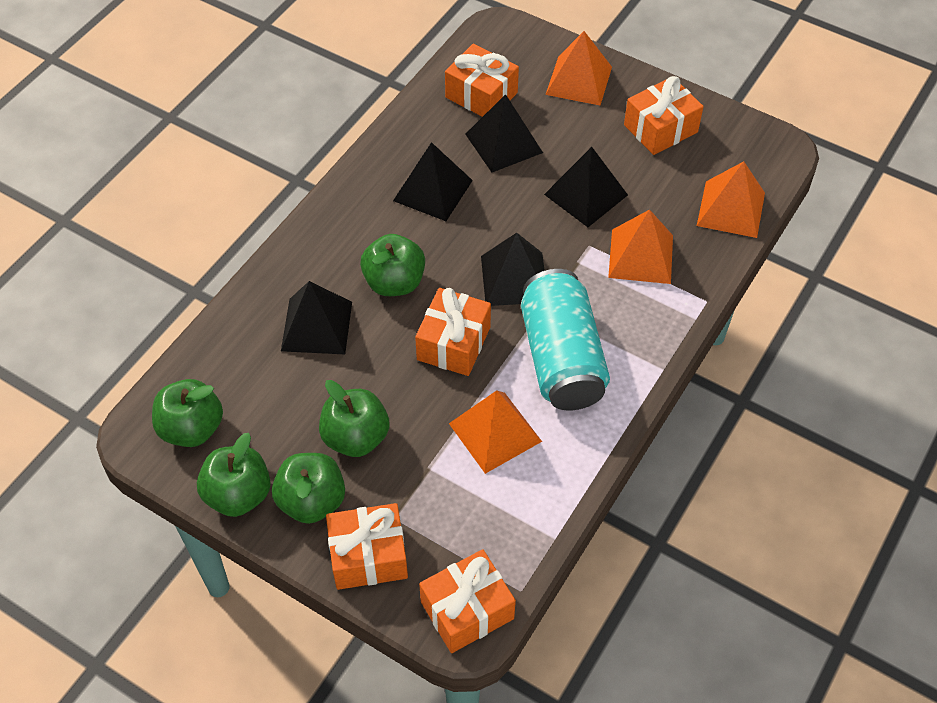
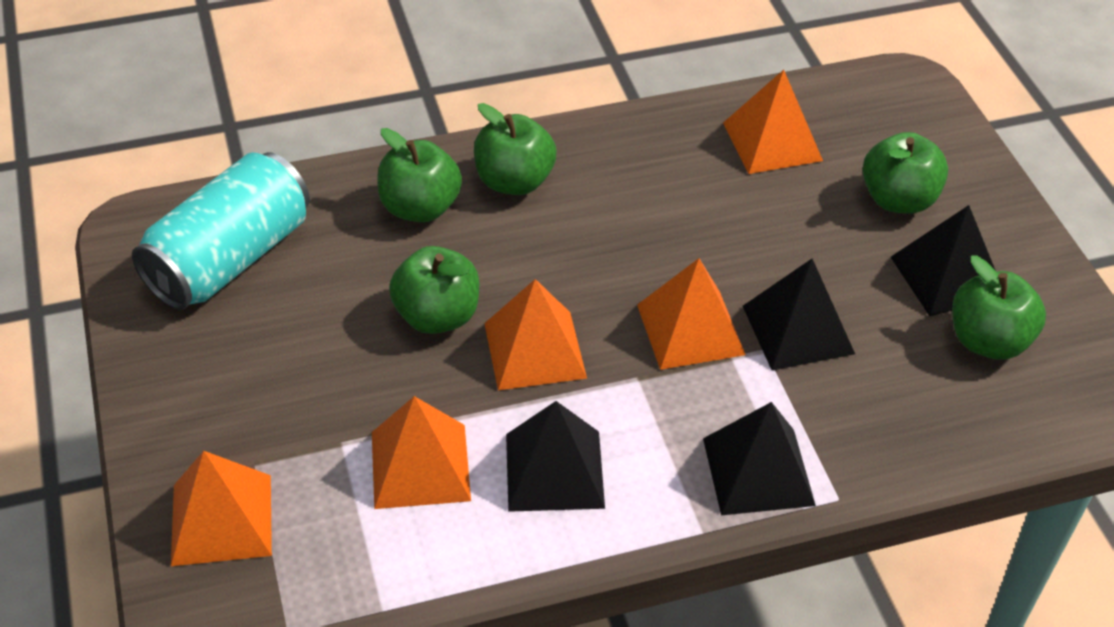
black pyramid: [281,281,352,354] [393,142,473,221] [465,94,543,172] [481,233,545,306] [544,147,628,227] = 5 -> [506,401,605,512] [703,402,816,515] [743,259,855,370] [891,205,996,316] = 4
orange gift: [326,503,408,590] [415,288,491,376] [419,549,516,653] [445,44,519,117] [624,76,704,155] = 5 -> none = 0
orange pyramid: [449,390,542,474] [545,31,612,105] [608,209,673,284] [697,161,765,238] = 4 -> [171,451,272,566] [372,396,471,509] [484,279,587,390] [637,258,746,370] [723,70,823,174] = 5

